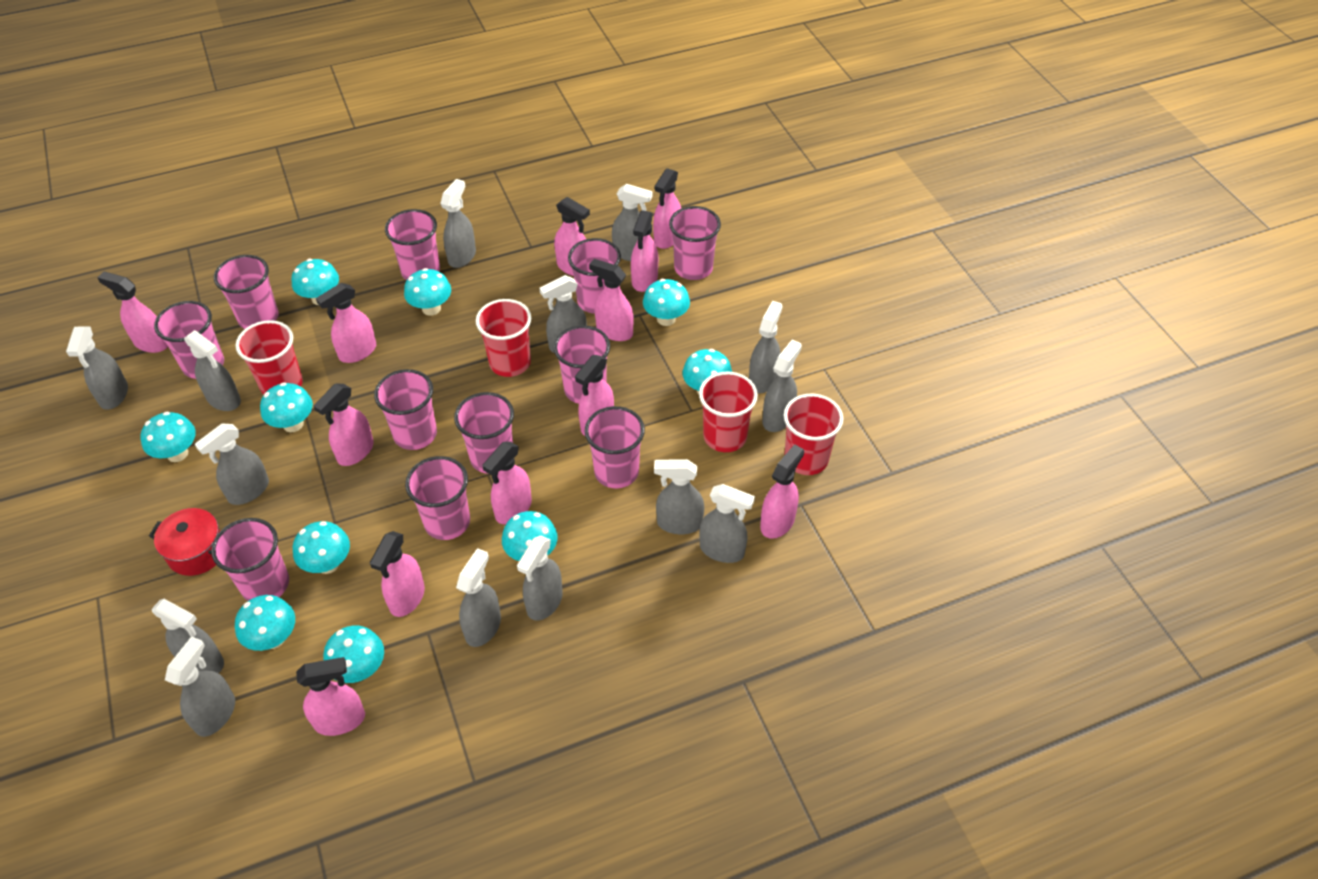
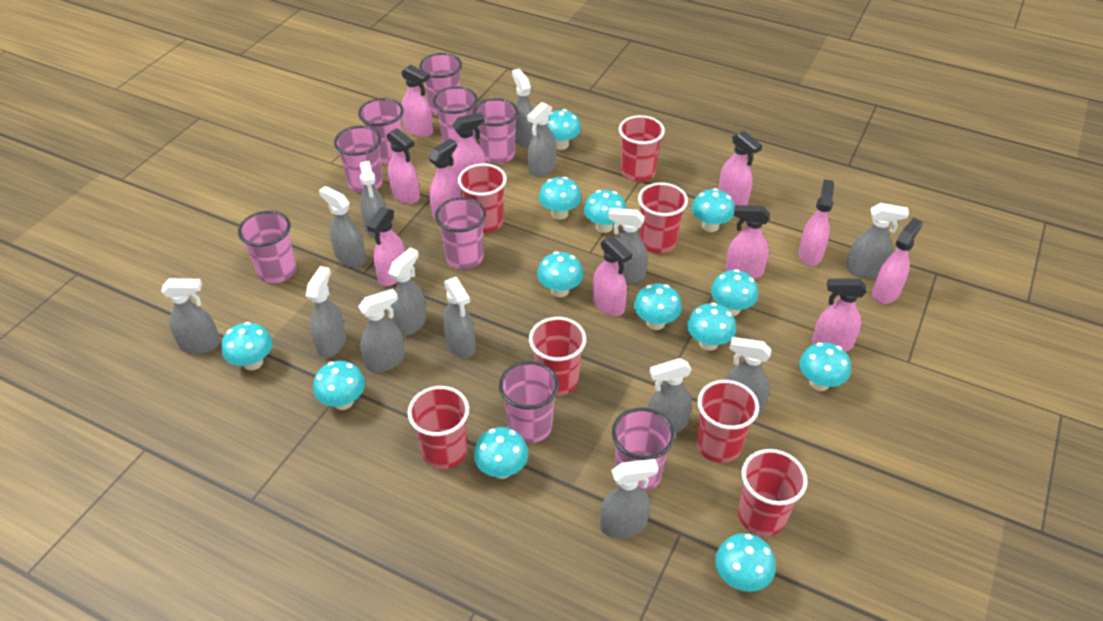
pink cup: [154,301,224,379] [211,518,289,601] [214,255,279,329] [374,369,437,450] [385,209,440,280] [405,456,470,540] [454,392,514,474] [554,325,610,404] [568,238,621,314] [584,406,645,488] [669,206,721,280] = 11 -> [238,211,296,283] [334,126,383,193] [358,98,404,163] [419,53,462,114] [433,86,478,151] [435,197,486,269] [473,98,518,164] [499,361,559,443] [612,408,675,492] = 9
pink spray bottle: [97,272,168,353] [296,657,365,736] [314,384,374,466] [316,283,376,363] [370,531,425,617] [482,442,532,525] [554,197,590,276] [575,355,614,436] [589,259,634,341] [631,210,658,292] [653,168,681,249] [760,444,804,539] = 12 -> [367,207,405,286] [387,128,420,204] [401,65,433,137] [429,139,461,220] [451,113,486,178] [593,236,632,316] [718,131,762,206] [726,205,770,279] [799,179,834,266] [812,278,867,352] [872,218,923,304] = 11
red cup: [235,320,303,395] [476,299,531,377] [699,371,758,452] [784,393,843,475] = 4 -> [407,386,469,469] [458,163,507,233] [529,317,586,396] [619,115,665,182] [638,183,688,253] [696,380,759,463] [738,449,808,536] = 7
red pot: [149,508,220,576] = 1 -> none = 0
turquoise mushroom: [141,412,196,462] [235,595,295,651] [260,382,313,432] [292,259,339,305] [293,521,350,574] [323,625,384,683] [404,268,451,316] [502,511,558,561] [643,279,690,326] [683,349,732,394] = 10 -> [221,322,273,371] [313,361,365,410] [474,427,528,479] [537,251,583,297] [539,177,581,220] [547,109,581,150] [584,190,626,233] [634,283,682,330] [687,303,736,351] [691,188,735,232] [711,269,758,316] [715,533,776,592] [799,342,851,391] = 13

